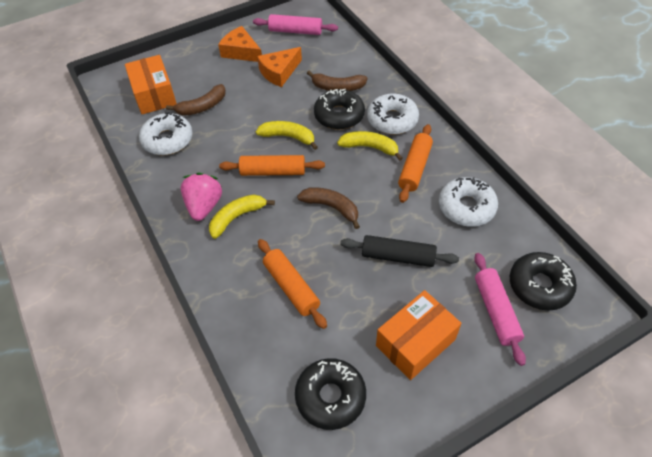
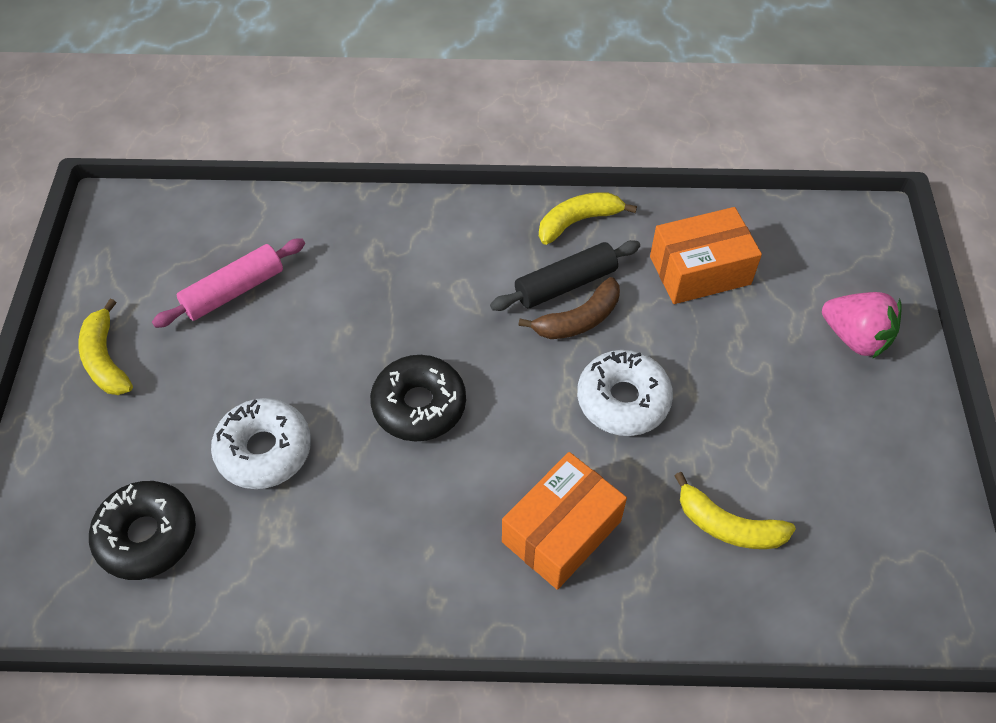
black donut: [295,358,366,430] [314,89,365,130] [510,252,577,311] = 3 -> [89,481,196,580] [370,355,466,441] = 2
brown banana: [166,84,226,116] [297,187,360,229] [307,71,367,91] = 3 -> [518,277,620,339] = 1
orange cheese: [218,26,262,62] [257,47,302,87] = 2 -> none = 0
orange rolling pin: [219,155,325,176] [258,239,327,329] [398,124,433,203] = 3 -> none = 0
pink rolling pin: [253,14,338,35] [474,253,526,366] = 2 -> [152,238,305,328] = 1
white donut: [139,112,193,155] [367,94,419,134] [439,177,498,227] = 3 -> [211,398,311,489] [577,350,673,436] = 2

